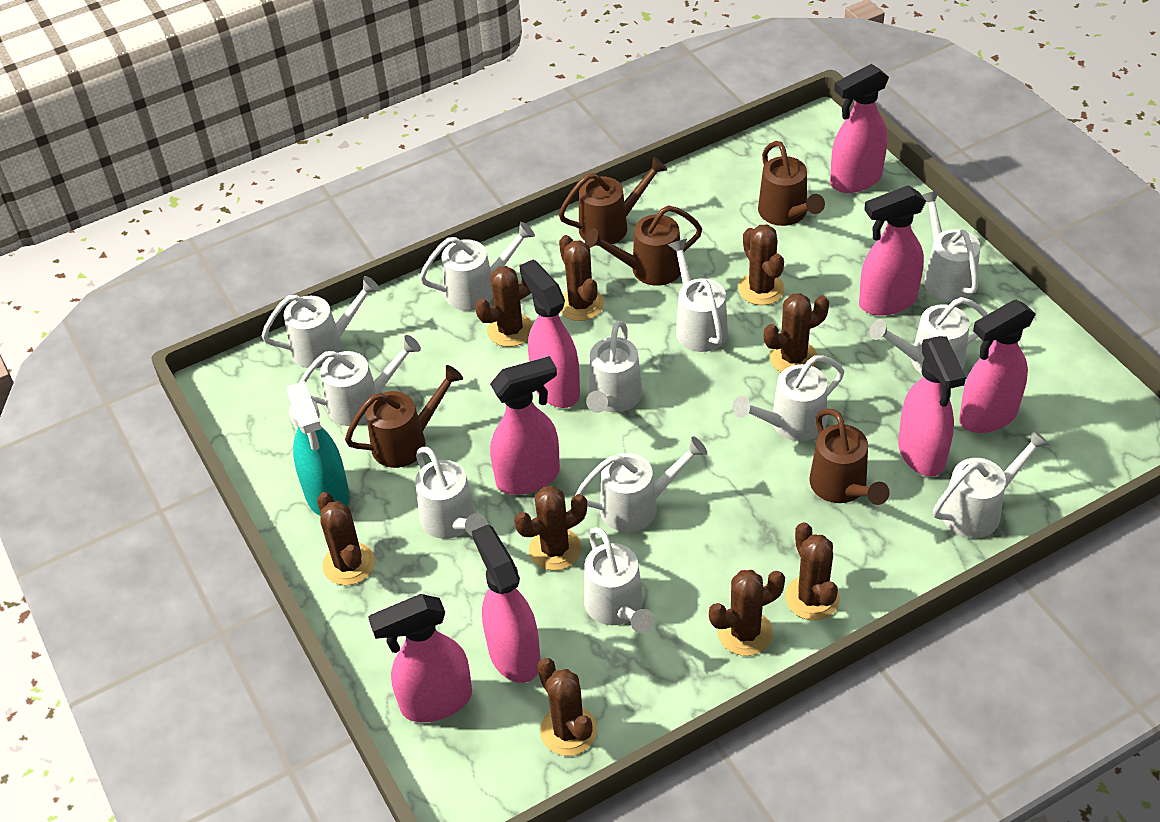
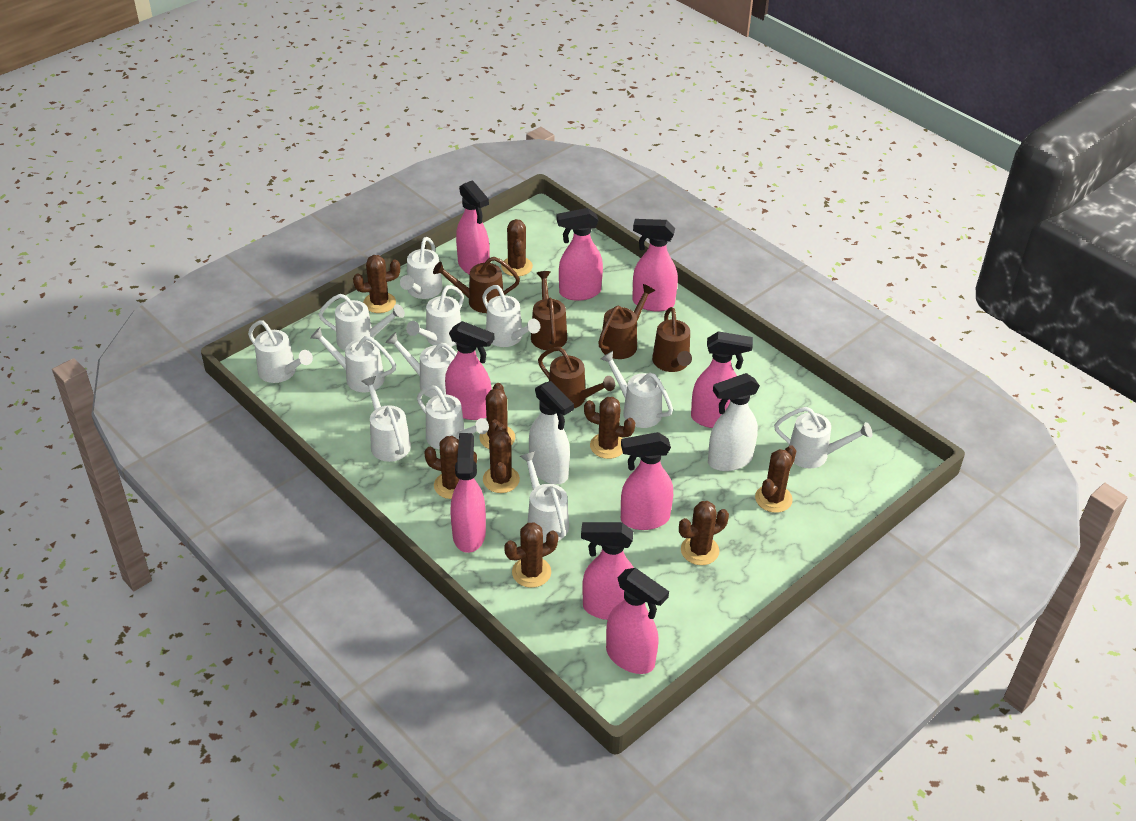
pink spray bottle: [368,594,472,722] [472,524,540,683] [490,356,560,495] [519,260,580,408] [830,64,889,193] [859,185,926,316] [898,336,966,477] [959,300,1036,433] = 8 -> [445,321,494,420] [451,433,486,553] [456,180,490,275] [557,208,603,301] [581,522,634,620] [606,568,669,674] [621,432,673,530] [632,219,678,311] [691,331,753,428] = 9
turquoise spray bottle: [286,381,350,516] = 1 -> none = 0
white spray bottle: none = 0 -> [529,381,574,484] [708,373,760,471] = 2

